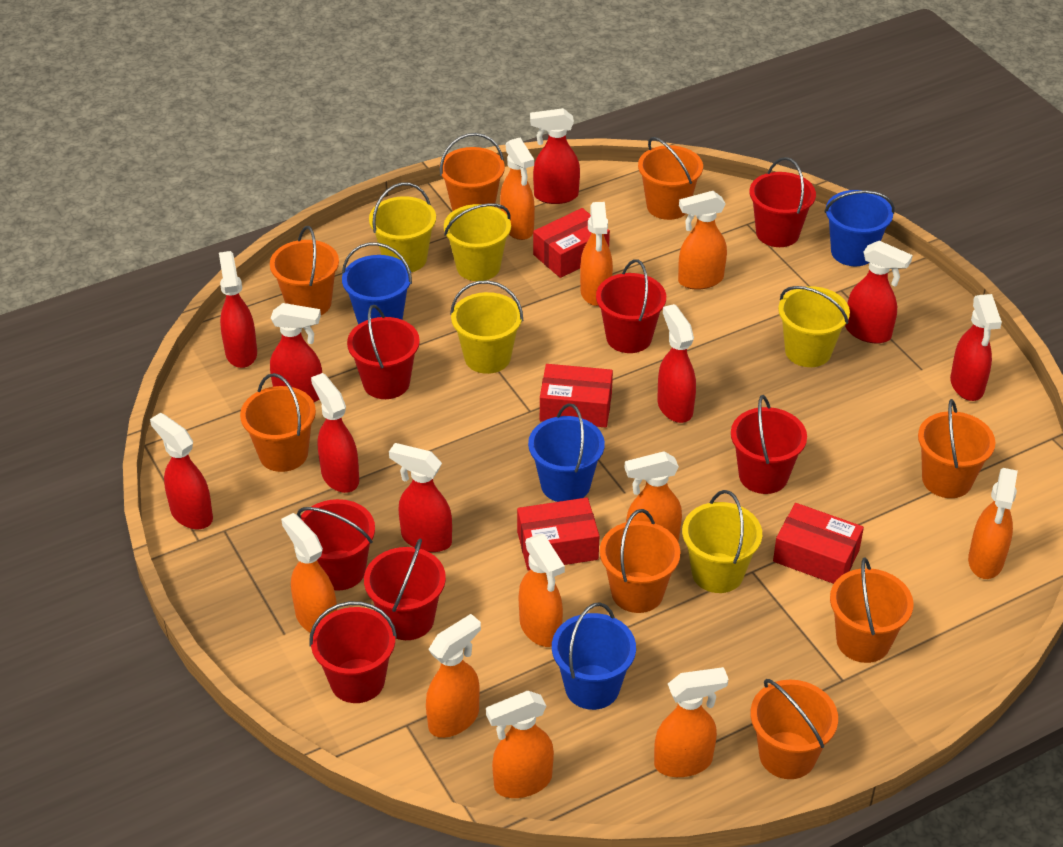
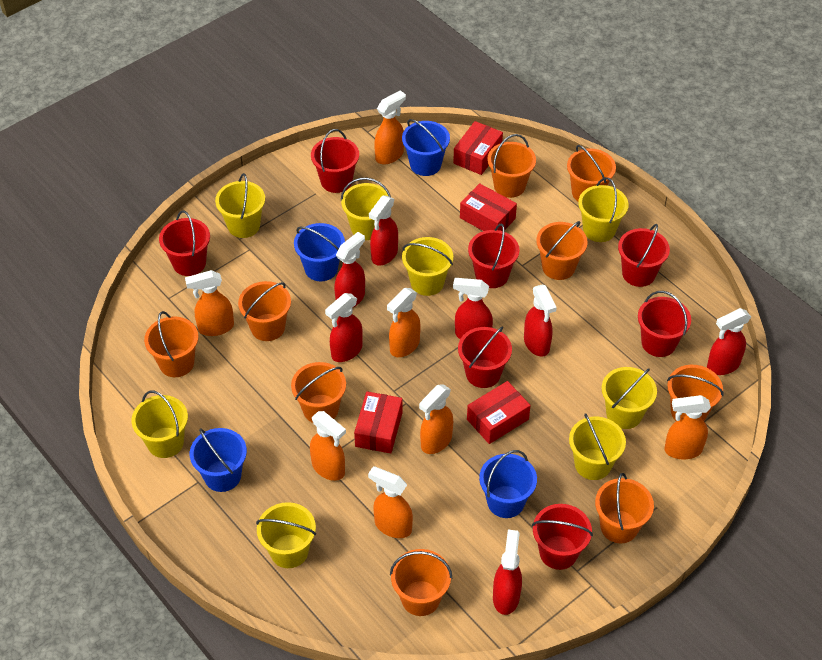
orange bucket: [240,373,316,472] [270,226,339,315] [440,133,505,211] [600,509,681,613] [638,137,703,220] [750,679,838,779] [830,557,914,663] [918,399,995,498] = 8 -> [144,311,198,377] [238,281,291,341] [291,362,346,423] [390,549,452,616] [487,134,536,198] [536,221,588,280] [567,145,616,201] [595,473,654,543] [667,365,724,421] = 9
orange spray bottle: [281,513,337,633] [426,614,481,738] [486,691,554,798] [500,138,535,240] [519,534,565,647] [580,202,613,306] [624,451,682,541] [654,667,728,777] [678,191,727,290] [968,468,1018,579] = 10 -> [185,270,234,336] [310,411,346,481] [368,466,413,538] [374,90,406,164] [387,288,421,357] [419,384,453,454] [665,395,711,459] = 7
red spray bottle: [150,413,213,529] [219,251,257,368] [270,303,322,402] [311,373,359,493] [389,443,452,552] [530,108,580,204] [657,304,696,423] [845,241,913,344] [950,294,1002,401] = 9 -> [325,293,363,362] [334,232,365,307] [369,195,398,265] [453,278,493,339] [493,529,522,615] [524,285,557,357] [707,308,751,375] = 7
yellow bucket: [369,182,436,272] [444,203,511,281] [450,280,523,374] [682,490,762,593] [778,286,850,367] = 5 -> [131,391,188,458] [215,173,265,238] [256,502,316,568] [341,178,391,240] [402,237,453,296] [569,413,626,480] [578,177,629,242] [602,367,657,429] = 8

